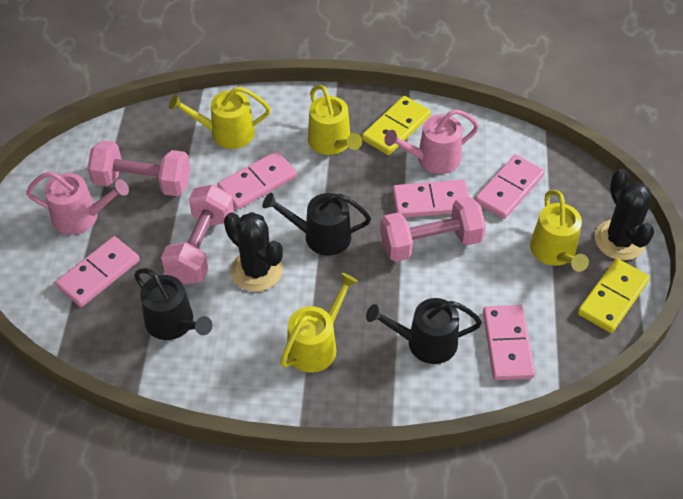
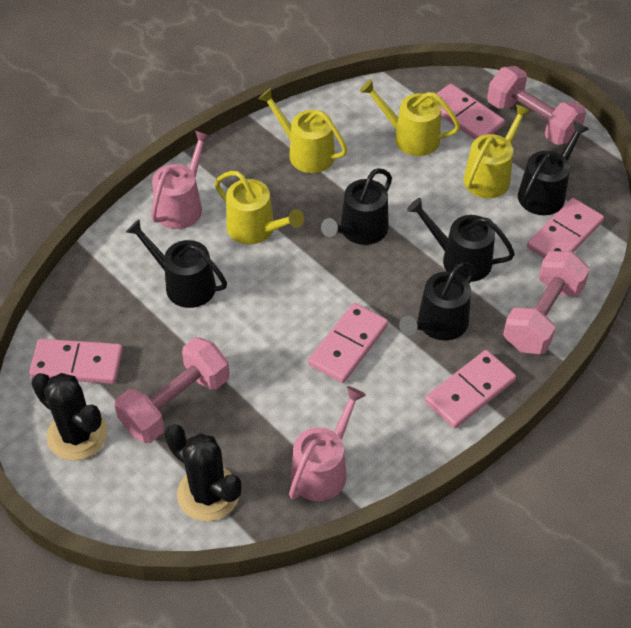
black watering can: [134,268,212,340] [262,193,371,256] [366,298,482,364] = 3 -> [126,220,227,308] [321,168,392,245] [399,262,475,341] [407,198,515,282] [518,121,589,215] = 5
yellow domino: [362,96,431,155] [578,258,650,333] = 2 -> none = 0

